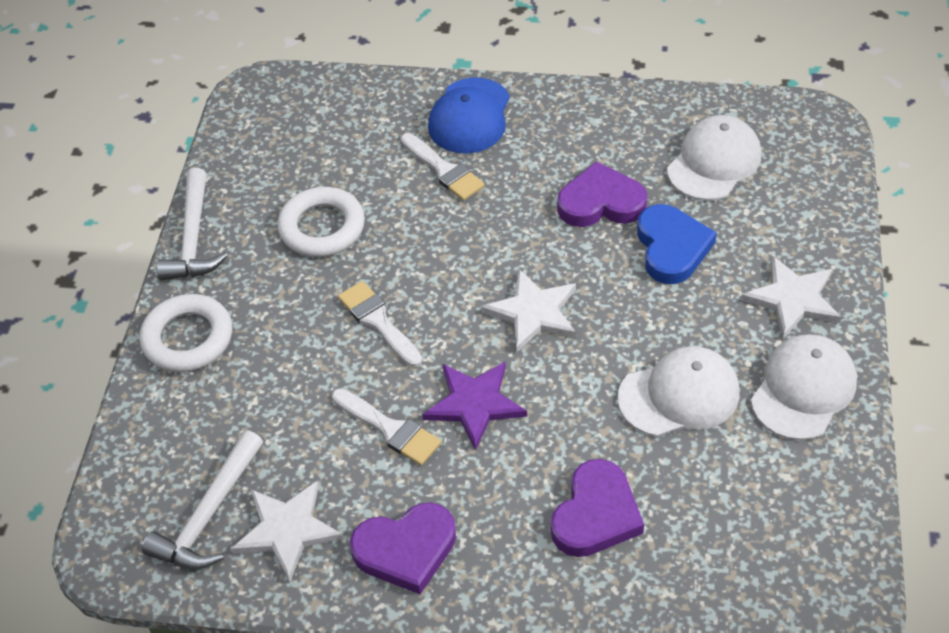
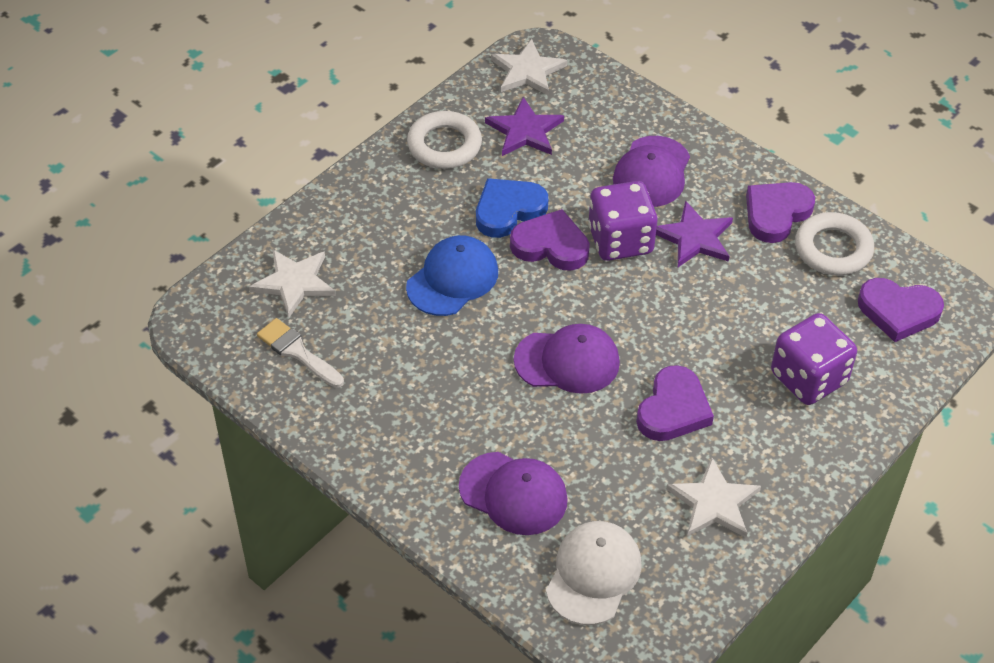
purple cap: none = 0 -> [459,452,568,535] [514,324,620,394] [613,136,690,207] = 3
purple dice: none = 0 -> [588,181,657,261] [771,313,857,405] = 2
purple heart: [350,502,456,594] [551,459,644,557] [557,161,647,227] = 3 -> [510,209,590,271] [636,365,714,441] [746,182,815,243] [858,278,944,342] = 4
purple star: [422,362,527,451] = 1 -> [485,97,564,156] [656,201,733,267] = 2
white brush: [332,388,441,465] [338,281,422,367] [401,133,485,201] = 3 -> [257,318,344,388] = 1
white cap: [618,346,740,437] [667,115,761,201] [751,334,857,440] = 3 -> [546,521,642,625] = 1
white hammer: [142,430,263,569] [157,168,228,281] = 2 -> none = 0

